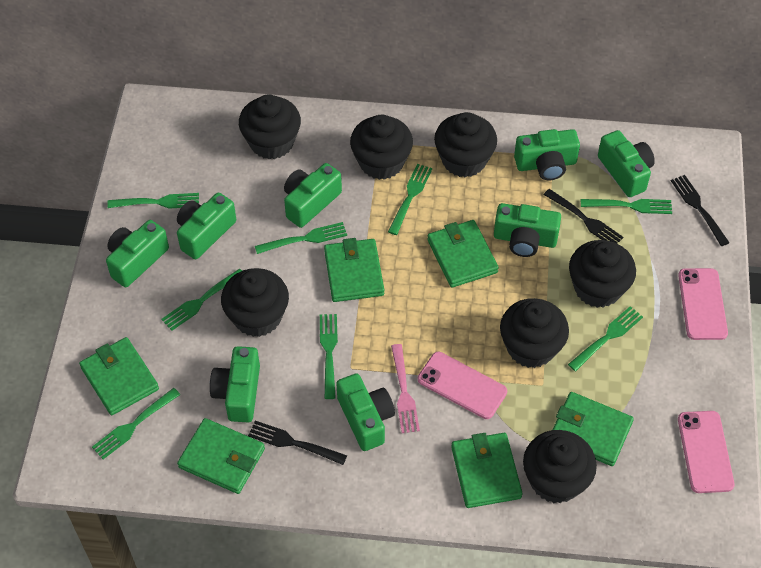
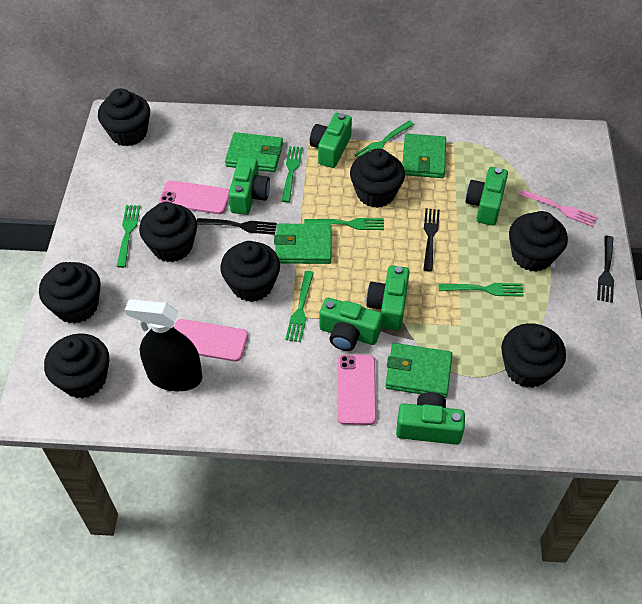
black cupcake: [221,268,289,337] [239,94,301,159] [350,115,413,180] [434,112,497,178] [500,298,569,368] [523,430,597,503] [569,240,636,308] = 7 -> [39,262,101,324] [44,333,109,398] [98,88,150,146] [139,202,197,262] [220,241,280,302] [350,148,405,208] [501,323,566,388] [509,211,568,272] = 8
black spray bottle: none = 0 -> [125,299,203,391] = 1
green camera: [106,220,169,287] [177,193,236,259] [210,346,260,422] [284,163,342,228] [336,373,395,451] [494,203,561,257] [514,129,580,180] [598,130,655,197] = 8 -> [228,157,270,215] [310,113,352,168] [320,298,382,351] [366,265,410,330] [396,392,465,445] [466,167,508,226] = 6
green fork: [92,388,180,459] [107,193,199,209] [161,269,242,331] [255,222,347,254] [320,314,338,399] [388,164,432,235] [568,306,643,371] [581,199,672,214] = 8 -> [117,205,140,268] [281,146,303,202] [285,271,314,342] [304,218,384,230] [354,121,414,158] [439,283,524,297] = 6
green wallet: [79,337,159,415] [177,418,265,494] [324,238,384,302] [427,220,499,288] [451,433,522,508] [552,392,634,466] = 6 -> [225,132,283,172] [274,224,332,264] [385,343,452,398] [402,134,446,178] = 4

